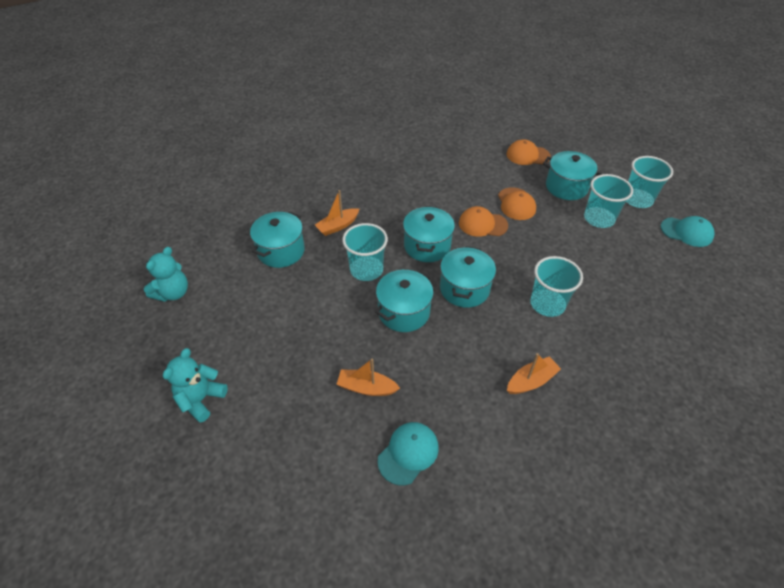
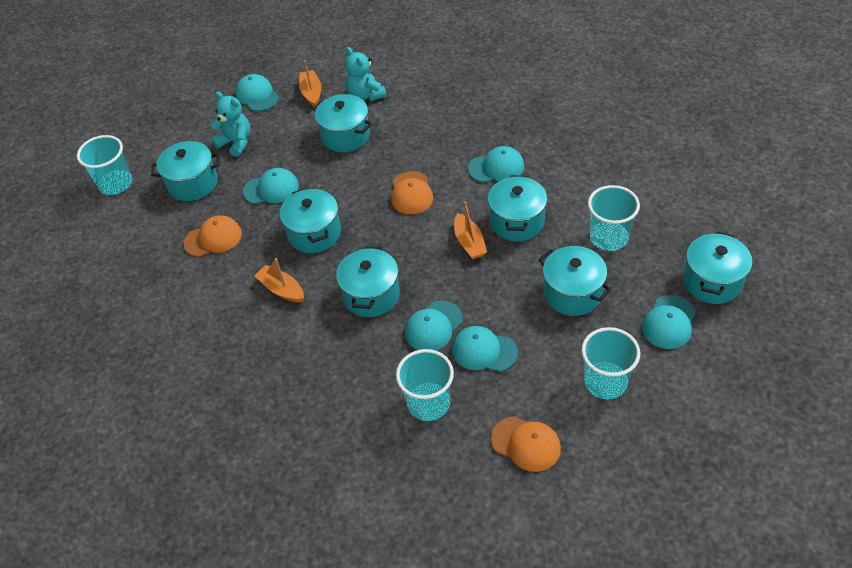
turquoise cap: [378,422,439,485] [661,216,714,247] = 2 -> [235,74,279,111] [243,168,299,204] [405,301,463,351] [452,326,518,372] [468,146,524,183] [642,295,696,349] = 6
turquoise pot: [250,212,305,268] [375,270,433,332] [403,206,455,262] [440,246,496,308] [543,151,602,200] = 5 -> [151,141,220,201] [280,188,341,253] [312,94,372,152] [336,246,400,317] [488,175,548,241] [538,246,612,316] [683,231,752,304] = 7

